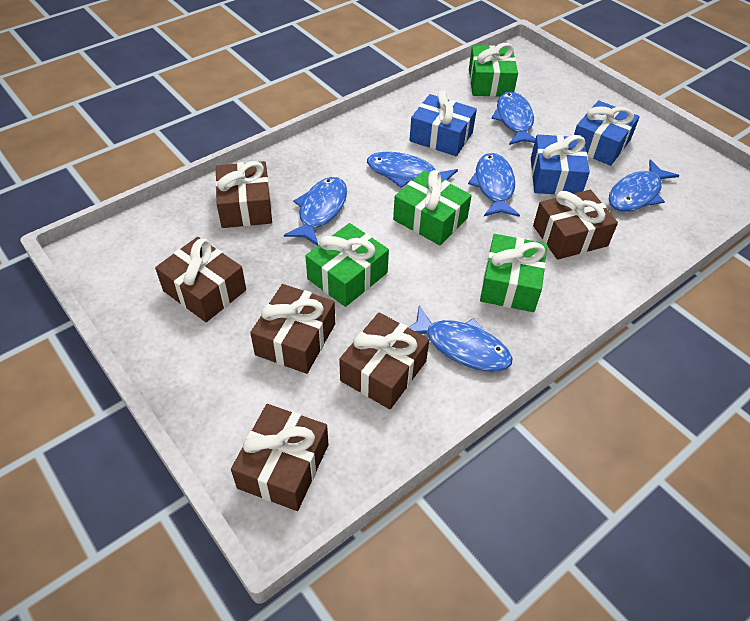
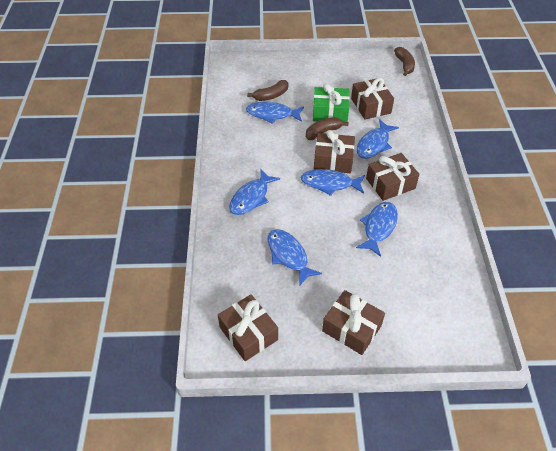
blue gift: [409,91,477,156] [531,134,590,195] [574,100,640,166] = 3 -> none = 0
brown banana: none = 0 -> [247,80,288,101] [306,117,349,140] [394,47,415,76] = 3
brown gift: [155,237,246,322] [215,161,272,228] [231,404,328,511] [250,284,335,374] [339,313,429,409] [533,190,618,260] = 6 -> [218,294,278,361] [314,130,355,173] [322,290,385,355] [351,78,394,120] [366,153,420,201] = 5
green gift: [305,223,389,307] [393,170,472,245] [469,43,518,97] [480,234,547,312] = 4 -> [313,83,350,122] = 1

